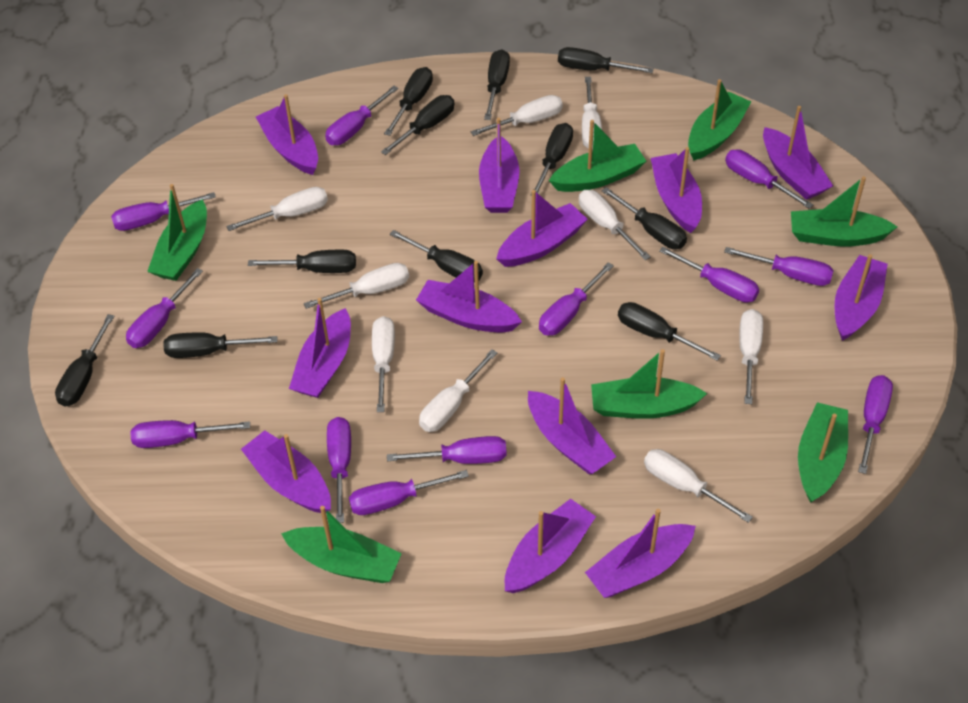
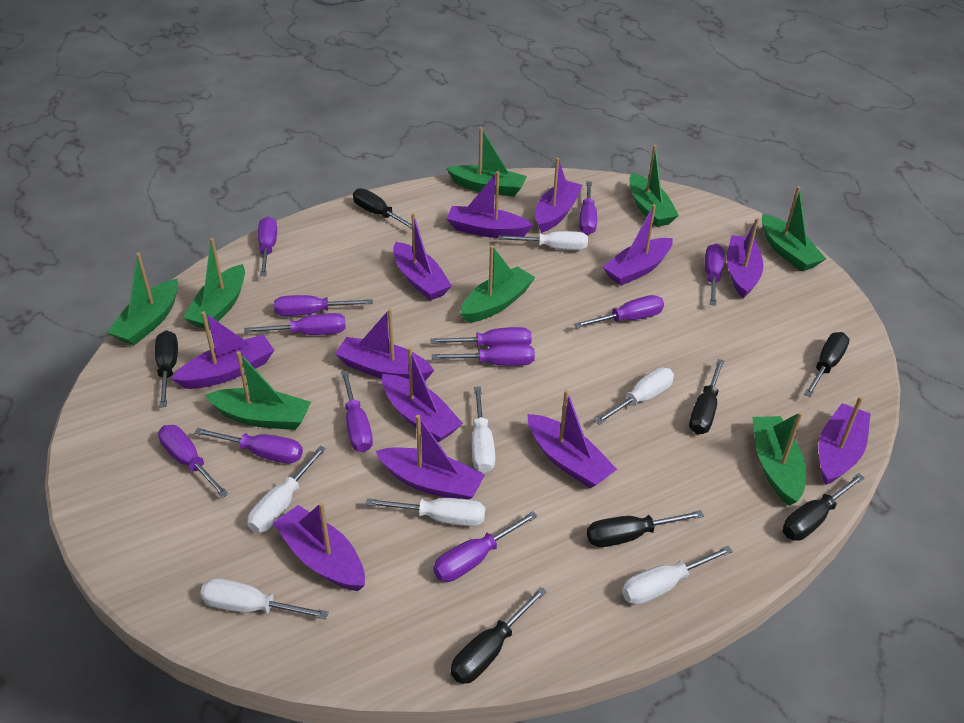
black screwdriver: [55,314,114,407] [163,332,277,358] [248,249,356,273] [381,95,454,155] [384,67,433,136] [390,230,483,282] [484,49,510,120] [531,123,573,196] [558,47,654,73] [602,187,687,249] [618,302,721,361] = 11 -> [155,330,178,408] [353,188,412,229] [451,587,547,684] [587,510,704,547] [689,359,724,434] [783,473,865,541] [804,332,850,397] = 7
green boat: [147,184,207,281] [281,506,402,583] [549,120,646,192] [591,349,707,419] [688,79,751,160] [791,176,898,246] [798,402,848,503] = 7 -> [106,253,178,345] [183,238,245,330] [205,351,311,430] [446,127,527,197] [461,245,535,323] [629,145,679,227] [752,412,806,506] [762,186,826,271] = 8
white screwdriver: [226,187,328,231] [304,263,409,309] [372,316,395,412] [419,349,497,432] [471,95,563,136] [579,190,650,260] [582,77,602,150] [644,449,753,523] [739,309,763,404] = 9 -> [200,578,329,619] [247,446,326,533] [366,498,485,526] [472,387,495,473] [498,231,588,250] [594,367,674,425] [622,546,733,605] = 7

